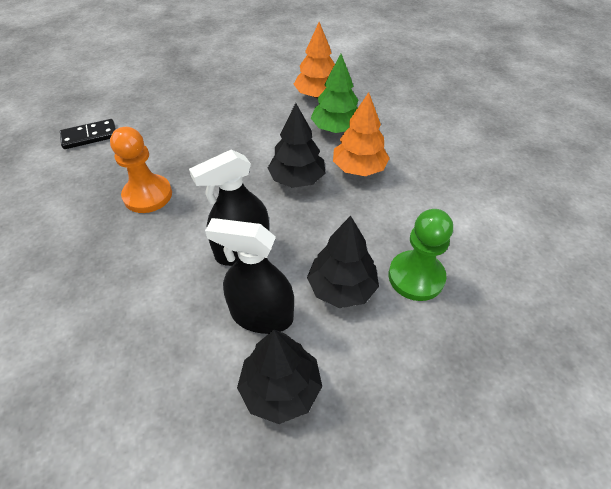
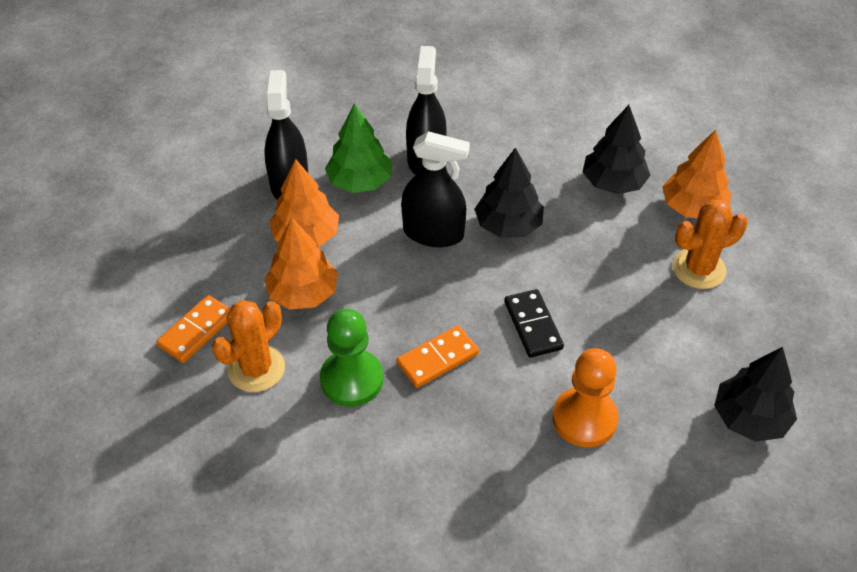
black spray bottle: [189,149,269,266] [205,218,294,334] = 2 -> [264,70,308,199] [401,131,470,247] [406,46,447,175] = 3
orange cactus: none = 0 -> [212,300,285,392] [673,199,748,289] = 2
orange domino: none = 0 -> [156,295,230,363] [397,325,479,388] = 2
orange tree: [293,22,335,98] [333,92,390,176] = 2 -> [264,218,338,310] [269,159,339,248] [662,130,732,218] = 3

